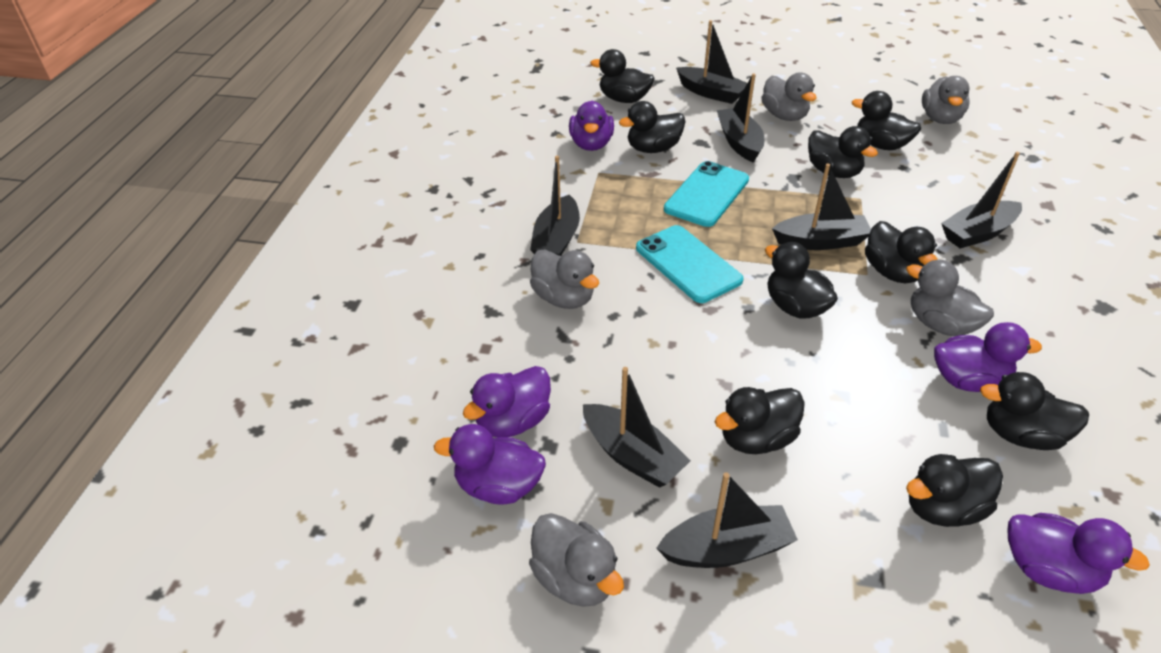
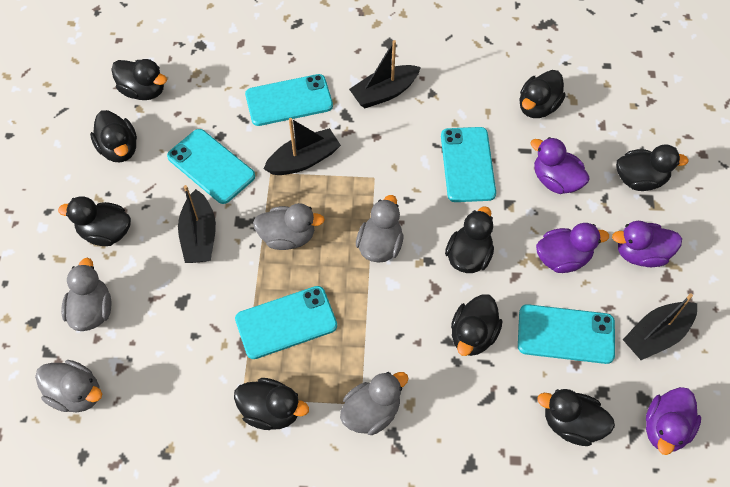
black boat: [530,156,580,256] [583,367,691,488] [656,472,798,568] [676,20,747,104] [717,73,764,163] [772,163,871,250] [941,152,1022,248] = 7 -> [178,185,216,263] [264,118,341,175] [349,40,421,108] [623,294,697,360] = 4
purple duck: [434,424,546,505] [463,366,551,437] [569,101,614,151] [934,322,1042,392] [1007,513,1150,594] = 5 -> [530,137,590,194] [536,223,609,273] [612,221,682,267] [646,387,701,455] = 4
turquoise phone: [636,225,743,303] [664,161,749,227] = 2 -> [167,129,255,204] [235,286,337,359] [245,74,333,126] [441,127,496,202] [518,304,615,364] = 5

